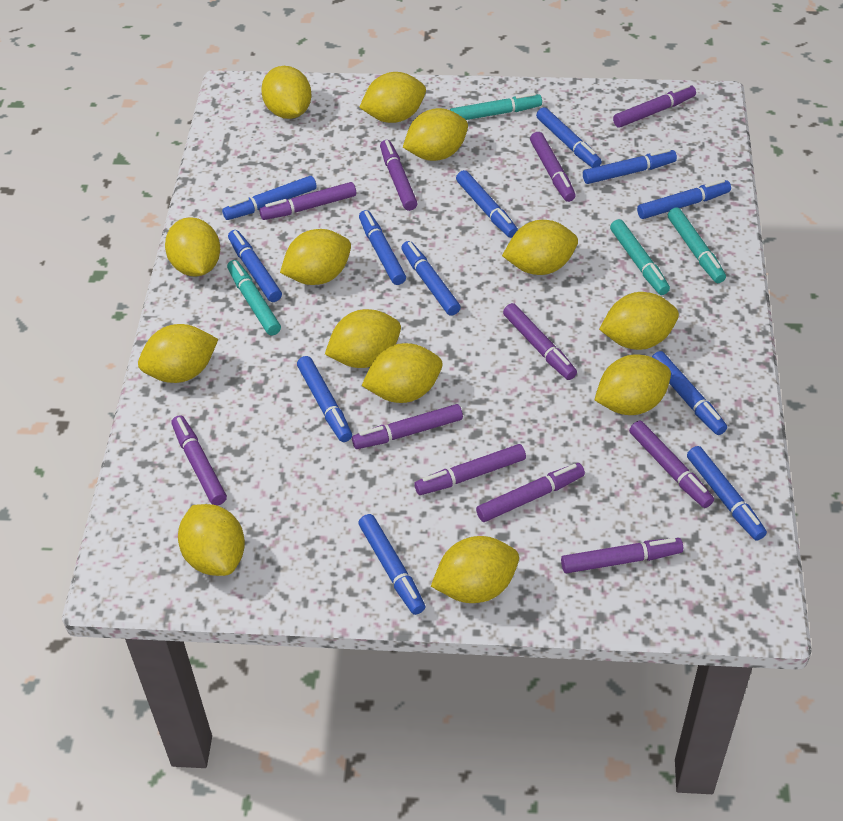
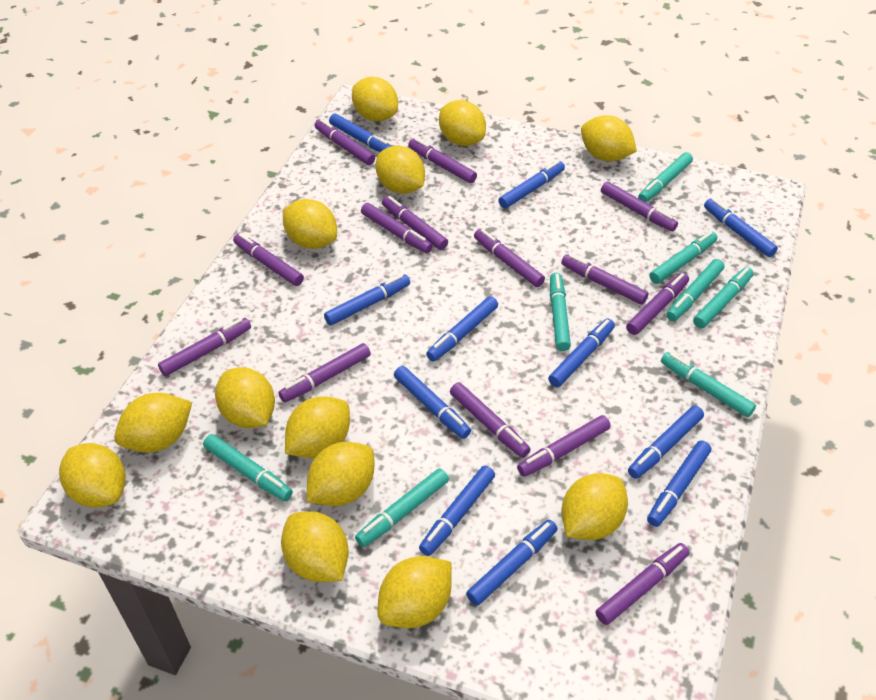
blue marker: [222,176,317,220] [228,230,282,302] [297,356,352,442] [358,514,425,615] [359,210,406,285] [401,241,461,316] [456,170,518,238] [536,107,602,168] [583,149,677,184] [637,179,731,219] [652,351,727,435] [687,446,767,541] = 12 -> [324,274,410,326] [329,114,391,152] [394,366,471,439] [419,465,495,556] [426,296,498,361] [466,520,558,606] [498,161,565,208] [548,319,615,387] [628,405,704,479] [647,441,711,527] [704,199,778,257] = 11
purple marker: [172,415,227,506] [259,182,356,220] [352,404,463,449] [380,140,417,211] [414,444,526,495] [476,463,585,522] [503,303,577,380] [530,132,576,202] [561,538,683,573] [613,84,696,128] [629,421,714,508] = 11 -> [158,318,251,376] [233,233,304,286] [278,343,371,402] [315,119,375,165] [361,203,433,253] [382,196,448,250] [408,138,477,183] [450,382,531,458] [474,229,545,287] [517,415,611,477] [561,254,649,305] [596,543,689,625] [601,182,678,231] [626,273,689,335] = 14
turquoise marker: [227,260,281,336] [450,93,542,120] [610,219,670,295] [668,207,726,283] = 4 -> [203,434,293,501] [355,468,449,547] [550,273,571,351] [638,152,693,202] [650,231,717,284] [661,352,756,417] [666,259,725,321] [693,267,754,328] = 8

